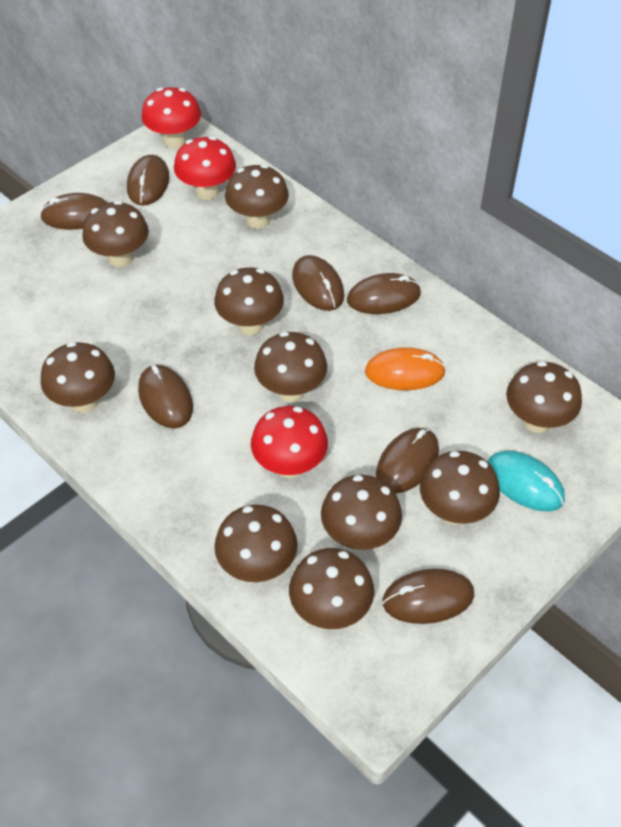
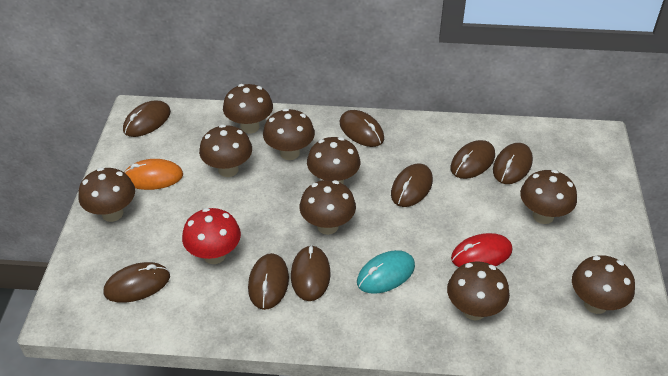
brown mouse: [40,193,107,230] [127,155,170,206] [138,364,193,429] [292,255,344,311] [347,273,421,314] [376,428,439,493] [382,569,474,624] = 7 -> [104,262,170,303] [123,100,171,137] [248,253,289,310] [291,245,331,301] [340,110,384,147] [391,163,433,207] [450,140,495,179] [493,143,533,184] = 8
brown mushroom: [41,342,115,413] [82,201,149,267] [214,267,284,335] [214,505,298,582] [225,164,289,229] [254,332,327,402] [289,548,374,629] [321,475,402,550] [420,451,500,525] [506,361,582,433] = 10 -> [79,168,135,222] [199,125,252,177] [223,84,273,134] [263,108,315,160] [299,180,356,235] [307,137,360,184] [447,261,510,320] [520,170,577,224] [572,255,635,314] = 9
red mouse: none = 0 -> [451,233,512,267] = 1
red mushroom: [141,87,201,148] [174,136,236,200] [251,406,328,478] = 3 -> [182,208,241,264] = 1

